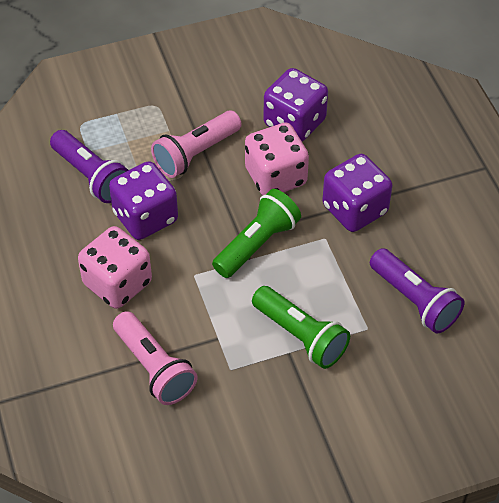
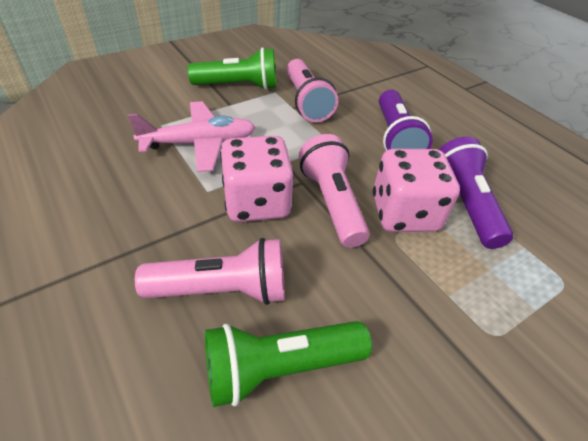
pink flashlight: [113,311,197,405] [151,111,241,178] = 2 -> [135,238,285,305] [286,59,338,122] [299,134,370,248] = 3
pink plane: none = 0 -> [128,101,256,172] = 1
purple dice: [109,161,178,240] [263,68,328,141] [322,154,392,232] = 3 -> none = 0

